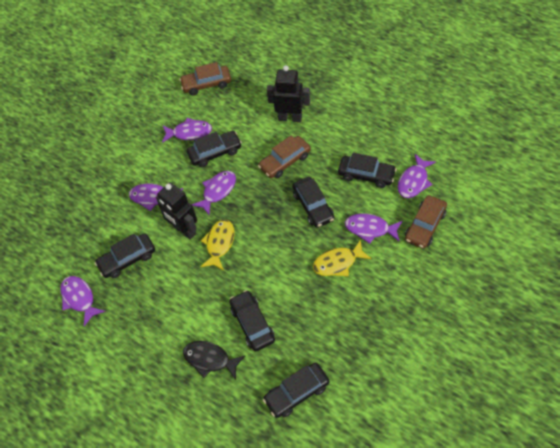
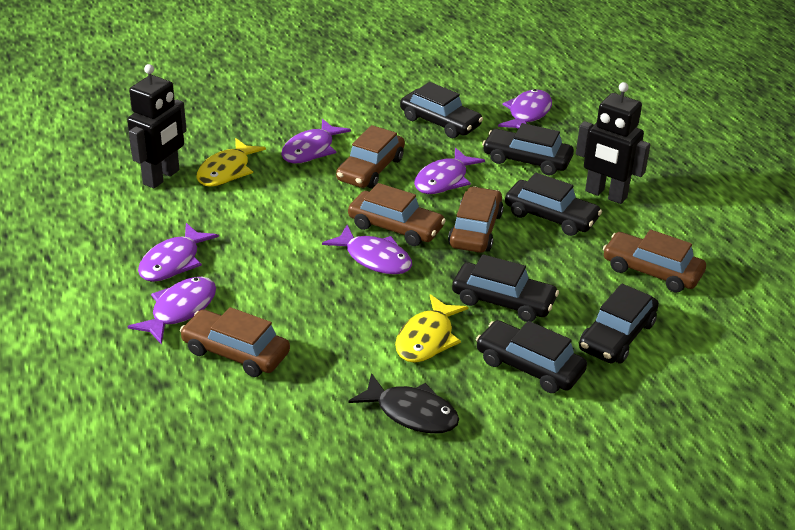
brown car: [179,62,231,95] [258,136,311,178] [405,195,447,249] = 3 -> [180,307,290,377] [336,125,405,189] [348,183,446,246] [448,186,503,253] [603,230,706,293] = 5

